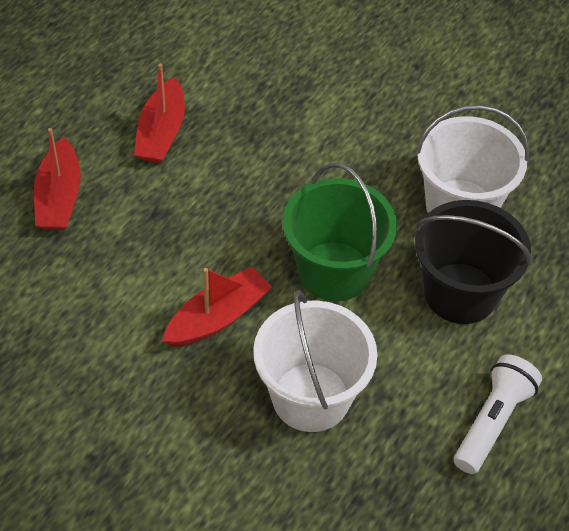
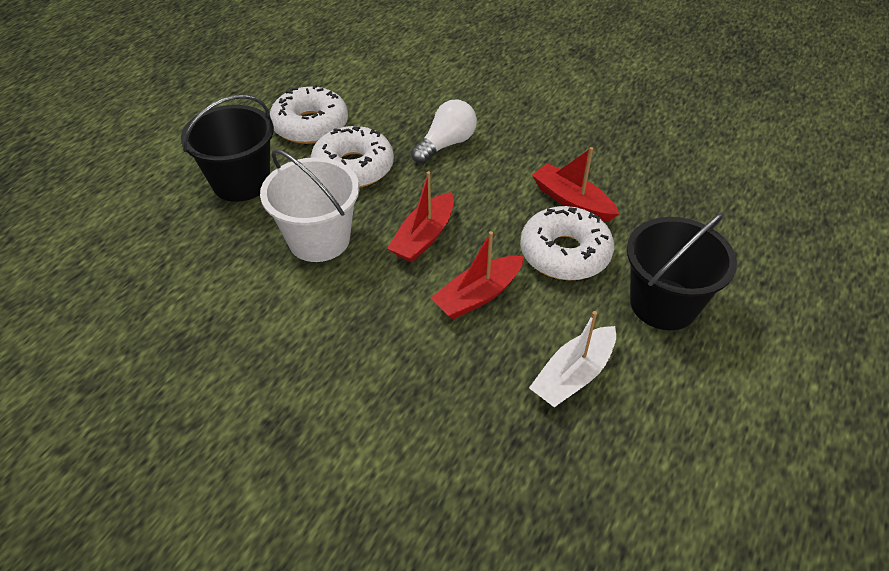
black bucket: [415,200,532,324] = 1 -> [181,95,274,202] [627,212,737,330] = 2
green bucket: [283,163,397,301] = 1 -> none = 0
white boat: none = 0 -> [529,311,616,407] = 1
white bucket: [253,290,377,432] [415,105,530,213] = 2 -> [260,149,359,262] = 1
white donut: none = 0 -> [270,85,348,144] [310,126,394,188] [520,206,614,280] = 3
white flashlight: [454,355,542,474] = 1 -> none = 0
white light bulb: none = 0 -> [411,100,477,164] = 1

